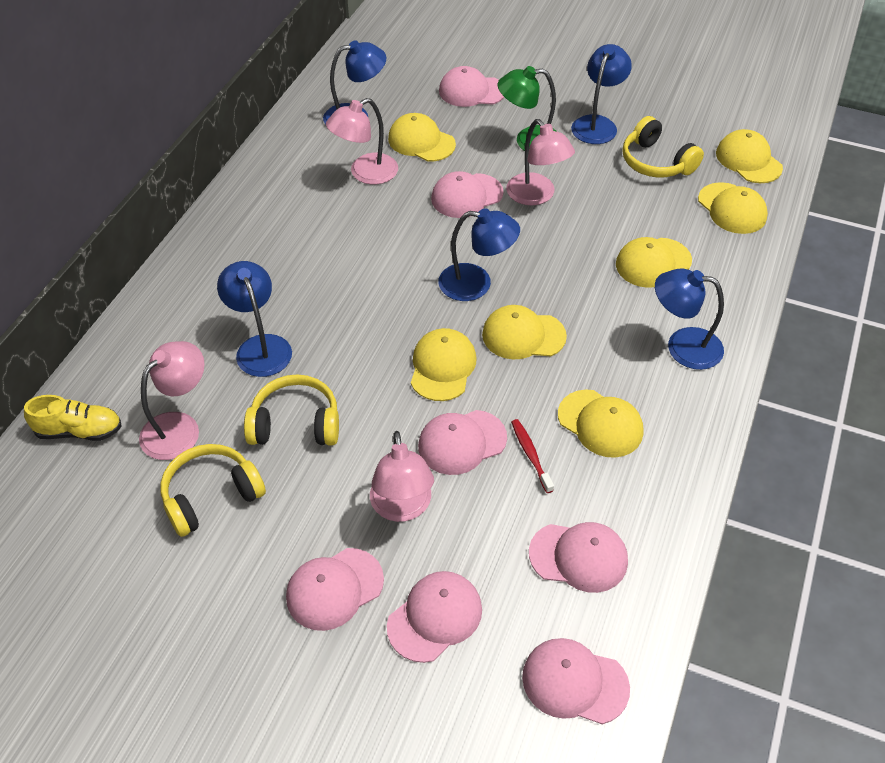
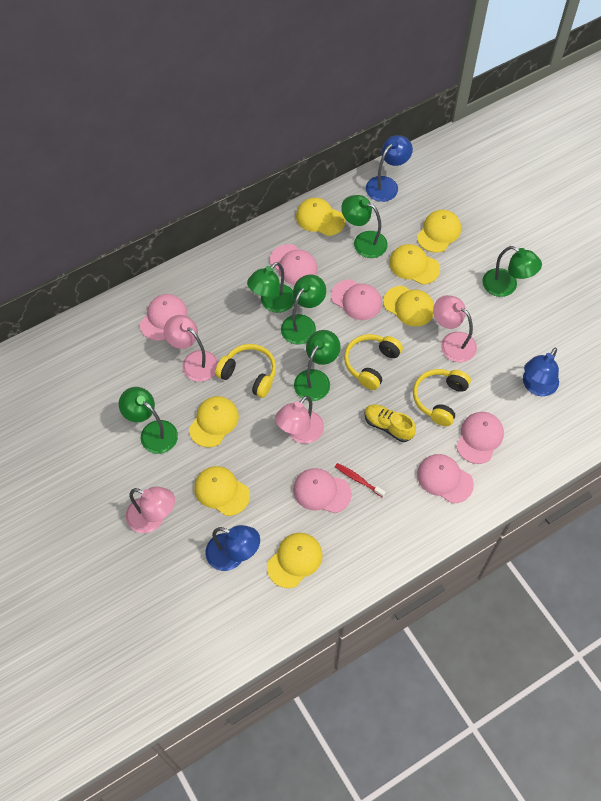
blue lamp: [217,261,292,377] [323,40,386,125] [438,208,520,301] [571,44,632,144] [655,269,724,370] = 5 -> [205,525,260,571] [366,135,413,202] [523,348,559,396] = 3
green lamp: [498,66,557,151] = 1 -> [119,387,178,454] [247,262,295,313] [281,274,326,345] [294,330,341,401] [341,195,388,258] [482,246,542,297] = 6
pink cap: [286,548,384,631] [387,571,482,663] [418,410,507,475] [431,171,503,218] [439,66,504,107] [522,638,630,724] [529,522,628,593] = 7 -> [140,294,187,341] [270,244,318,285] [293,468,352,513] [331,280,382,320] [417,454,474,503] [456,412,504,464] = 6

